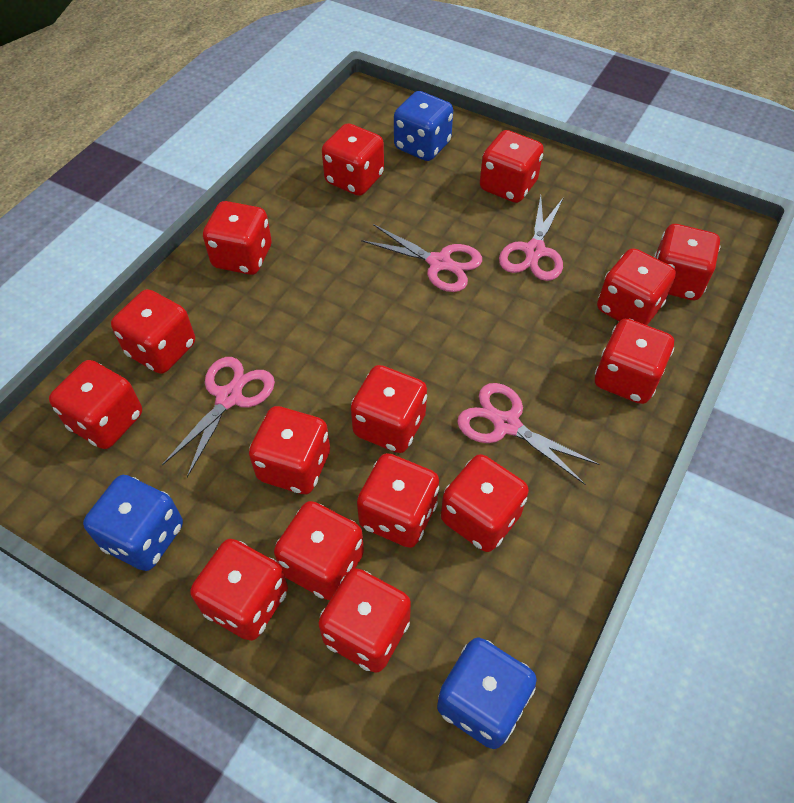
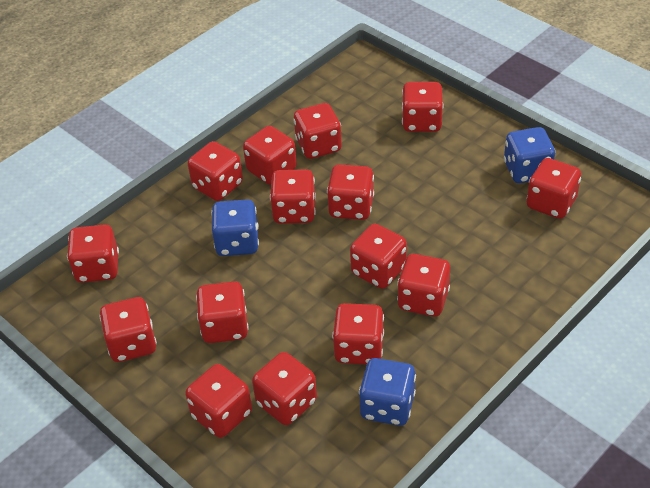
pink scissors: [162,357,275,477] [361,224,482,292] [457,383,599,485] [499,195,564,281] = 4 -> none = 0

